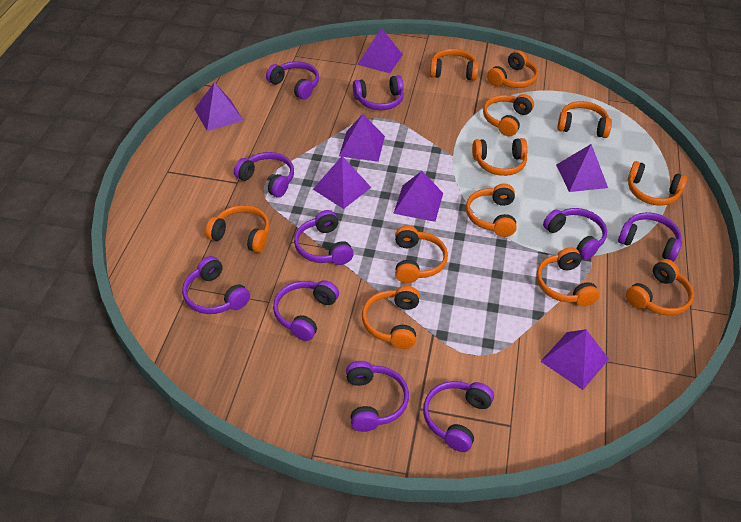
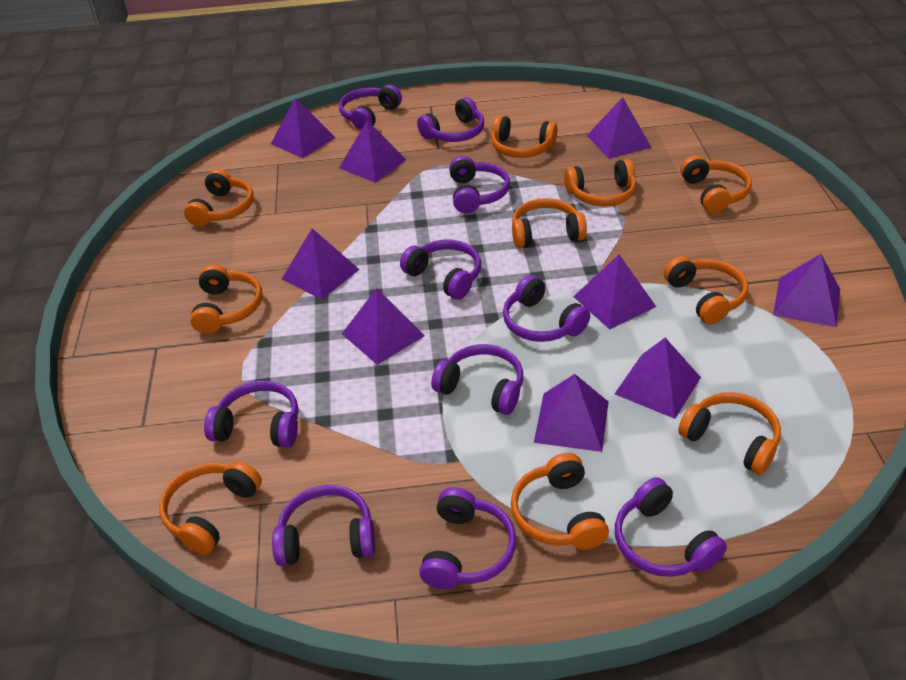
orange headphones: [206,205,270,253] [362,286,420,349] [395,226,448,283] [430,49,479,81] [466,184,517,237] [472,138,528,176] [483,94,534,136] [487,50,538,88] [536,247,599,306] [557,101,612,138] [626,259,694,315] [628,161,687,206] = 12 -> [159,461,262,555] [184,169,254,227] [190,264,262,334] [491,115,557,158] [511,453,609,550] [512,198,587,248] [564,159,636,206] [664,256,748,324] [678,392,781,475] [680,155,752,213] = 10
purple pyramid: [195,82,244,131] [313,156,371,209] [339,114,385,162] [357,28,403,73] [393,171,443,222] [540,329,609,390] [556,144,608,192] = 7 -> [271,98,336,158] [282,229,360,299] [339,120,406,183] [342,288,425,365] [534,374,609,452] [573,255,656,330] [587,97,652,159] [615,338,701,419] [773,254,840,327] = 9

